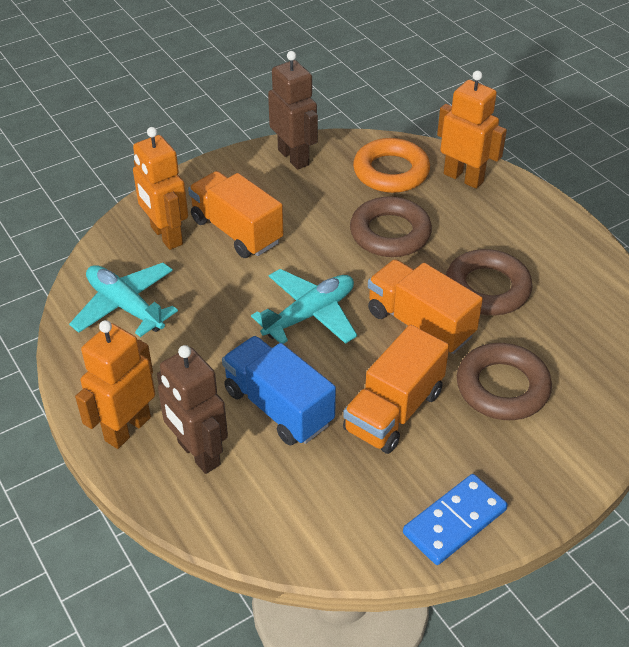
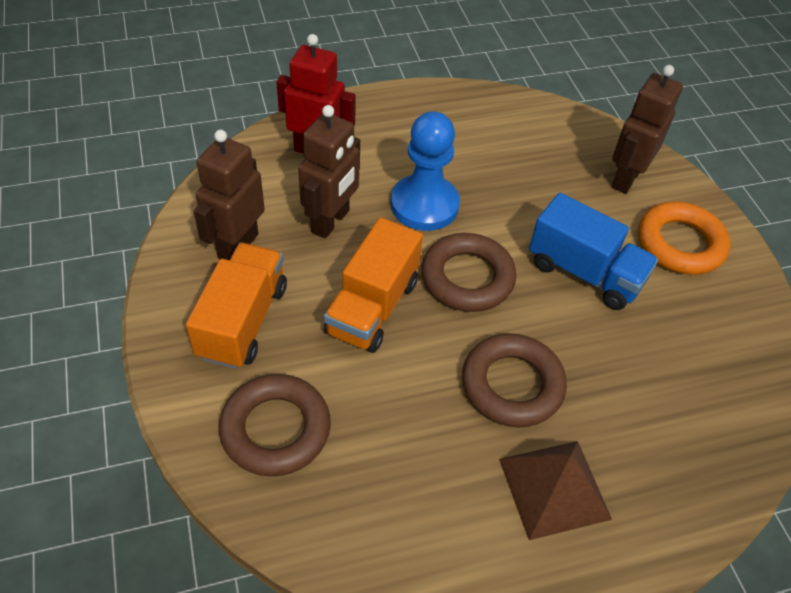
blue domino: [403,474,508,565] = 1 -> none = 0
blue pawn: none = 0 -> [391,111,460,231] = 1
brown pyramid: none = 0 -> [499,441,612,540] = 1
brown robot: [157,345,228,474] [268,51,318,170] = 2 -> [194,130,265,260] [298,105,360,239] [612,65,683,194] = 3
orange robot: [75,320,155,449] [133,127,188,250] [437,71,507,189] = 3 -> none = 0
orange truck: [188,171,283,258] [343,325,449,454] [368,259,483,354] = 3 -> [186,243,287,369] [324,217,423,353] = 2
red robot: none = 0 -> [276,34,356,154] = 1
turquoise plane: [69,263,178,337] [251,269,357,344] = 2 -> none = 0

